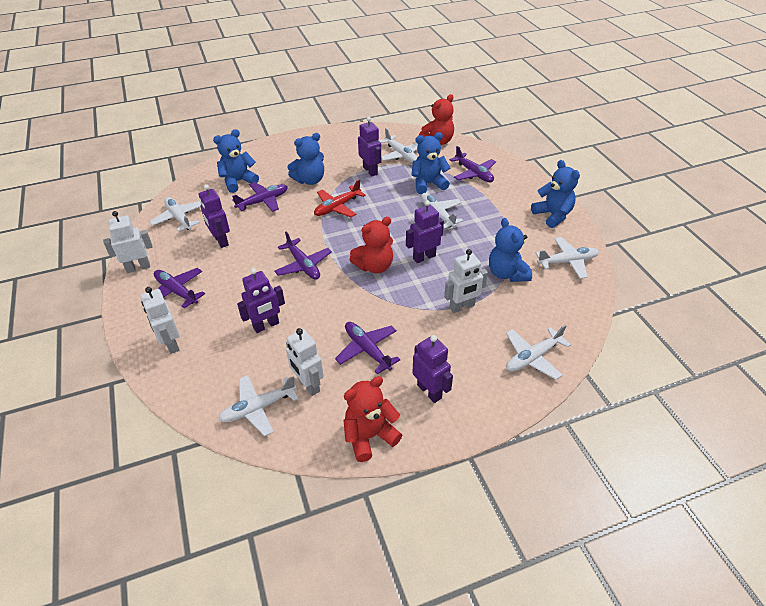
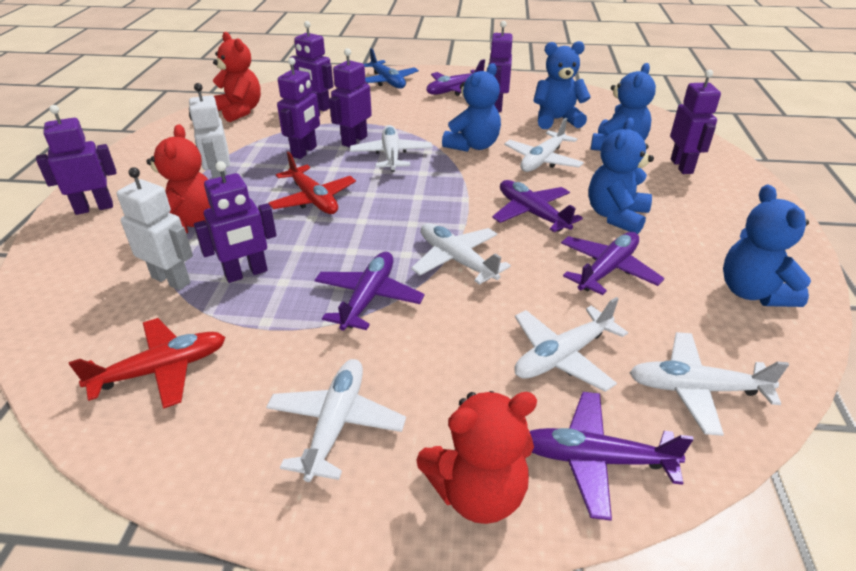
blue plane: none = 0 -> [364,48,419,89] = 1
purple robot: [199,184,230,248] [237,268,285,333] [358,117,381,176] [406,200,444,263] [412,335,453,403] = 5 -> [36,105,116,215] [194,161,277,283] [277,57,320,159] [290,21,334,111] [329,48,372,147] [488,21,513,112] [670,70,721,174] = 7
red plane: [314,179,366,217] = 1 -> [69,318,226,409] [268,152,356,214] = 2
white robot: [103,211,153,273] [141,287,179,354] [286,328,324,396] [444,249,488,313] = 4 -> [117,167,193,290] [189,83,230,179] = 2

